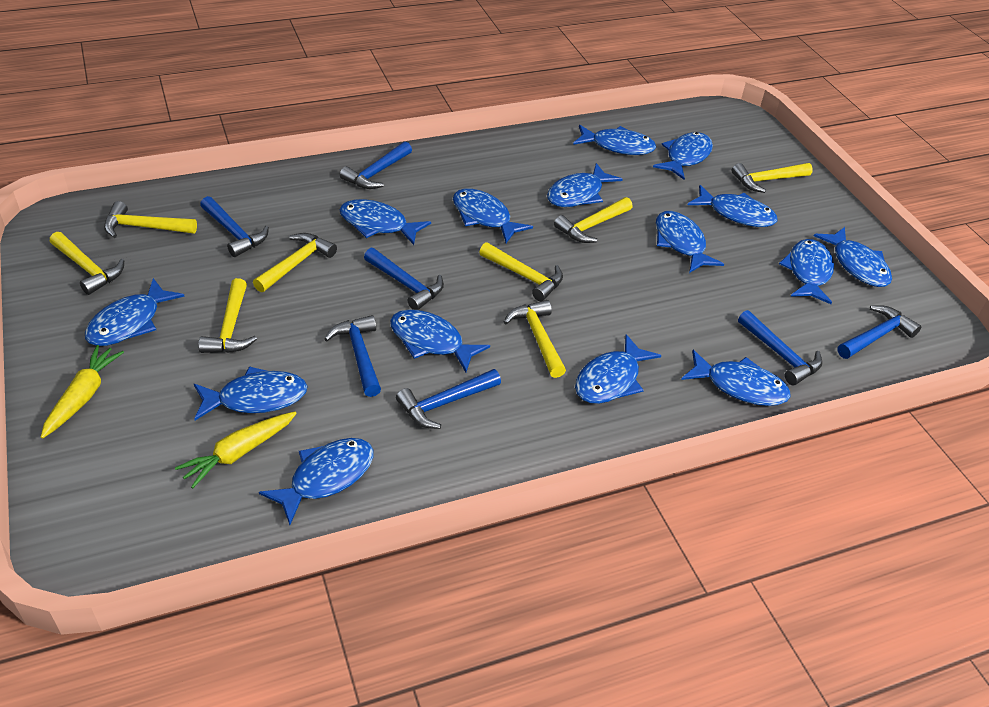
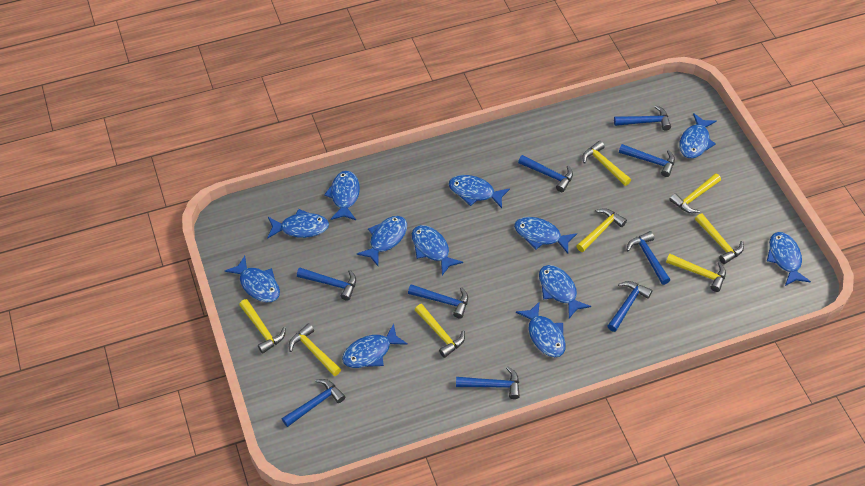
blue fish: [85,278,185,346] [194,366,308,420] [259,438,374,525] [340,199,431,245] [390,309,490,372] [453,188,533,243] [547,163,623,207] [573,125,656,155] [575,334,661,404] [653,132,713,180] [656,211,724,273] [681,350,791,406] [688,185,777,227] [779,239,834,304] [814,227,892,287] = 15 -> [225,255,280,303] [267,209,329,239] [324,171,360,220] [342,324,408,368] [357,216,407,266] [412,225,463,275] [449,175,510,208] [514,217,577,253] [516,301,566,357] [539,265,591,318] [679,113,717,159] [767,232,811,286] = 12
blue hammer: [200,196,269,257] [324,315,381,397] [340,141,412,189] [364,248,444,310] [396,369,501,429] [738,310,822,386] [837,305,921,359] = 7 -> [282,379,345,427] [297,268,356,301] [408,284,468,319] [456,366,520,399] [518,155,573,192] [608,281,652,332] [614,105,671,131] [619,144,675,177] [627,231,670,285] = 9
yellow carrot: [41,345,124,438] [175,411,297,488] = 2 -> none = 0

